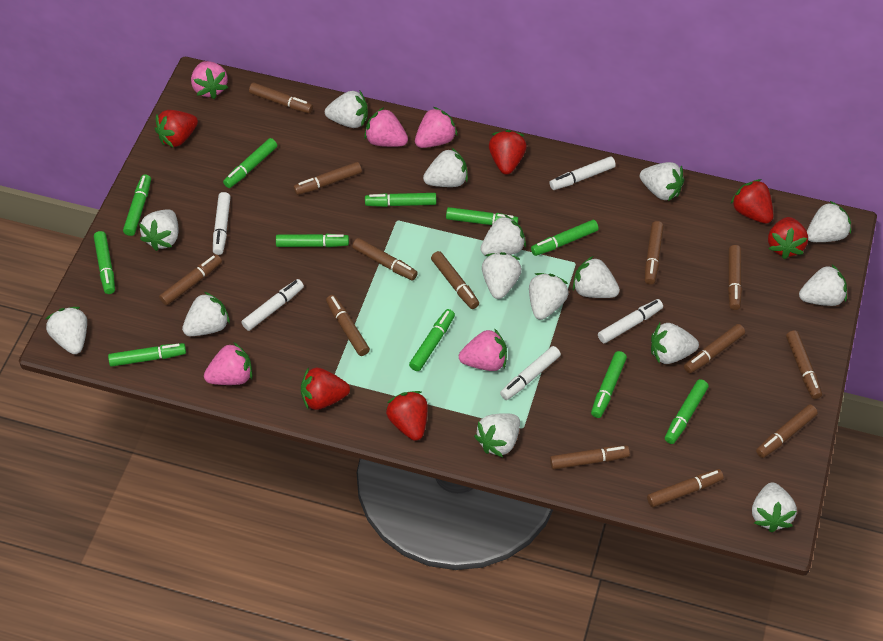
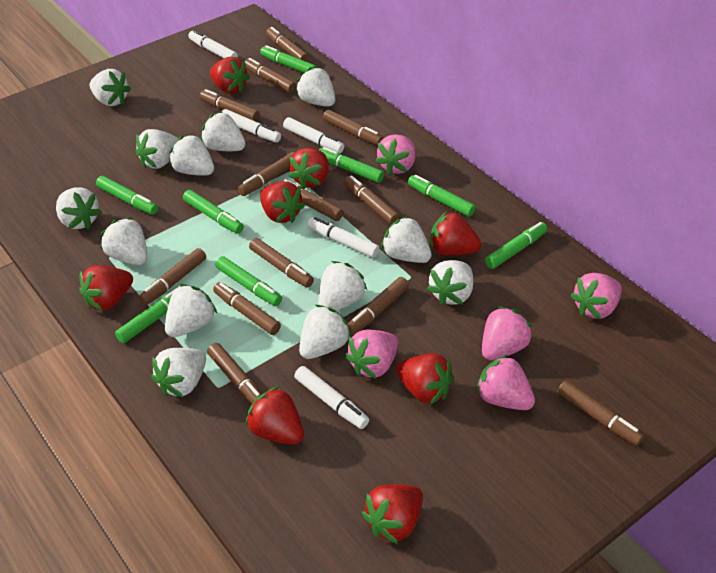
green marker: [94,231,115,294] [108,343,186,367] [123,174,151,236] [223,138,277,188] [276,234,349,247] [365,193,436,207] [409,309,455,371] [446,207,518,225] [531,220,599,256] [591,351,627,418] [665,379,709,444] = 11 -> [96,176,158,215] [115,286,182,343] [183,190,244,234] [215,256,282,306] [260,45,317,73] [319,147,384,183] [408,175,476,217] [485,222,548,269] = 8
red strawberry: [155,110,198,148] [301,367,350,410] [386,391,428,441] [489,130,527,175] [731,179,773,224] [768,217,808,259] = 6 -> [79,265,133,311] [210,57,250,94] [245,386,304,444] [260,181,305,223] [288,148,328,189] [362,484,423,544] [396,354,454,405] [430,211,481,255] = 8
white strawberry: [46,307,87,354] [139,209,179,251] [182,292,230,336] [325,91,368,128] [423,147,468,187] [474,413,520,457] [480,214,526,256] [482,252,522,299] [529,273,569,320] [573,256,620,298] [640,162,684,201] [651,323,699,364] [752,483,797,532] [799,265,847,306] [807,201,851,242] = 15 -> [56,187,102,229] [90,69,131,106] [100,217,147,265] [135,129,178,169] [151,348,206,397] [165,284,217,337] [169,134,214,176] [201,112,246,151] [295,67,335,107] [299,305,352,359] [318,261,367,311] [381,216,432,263] [427,260,473,306] = 13

